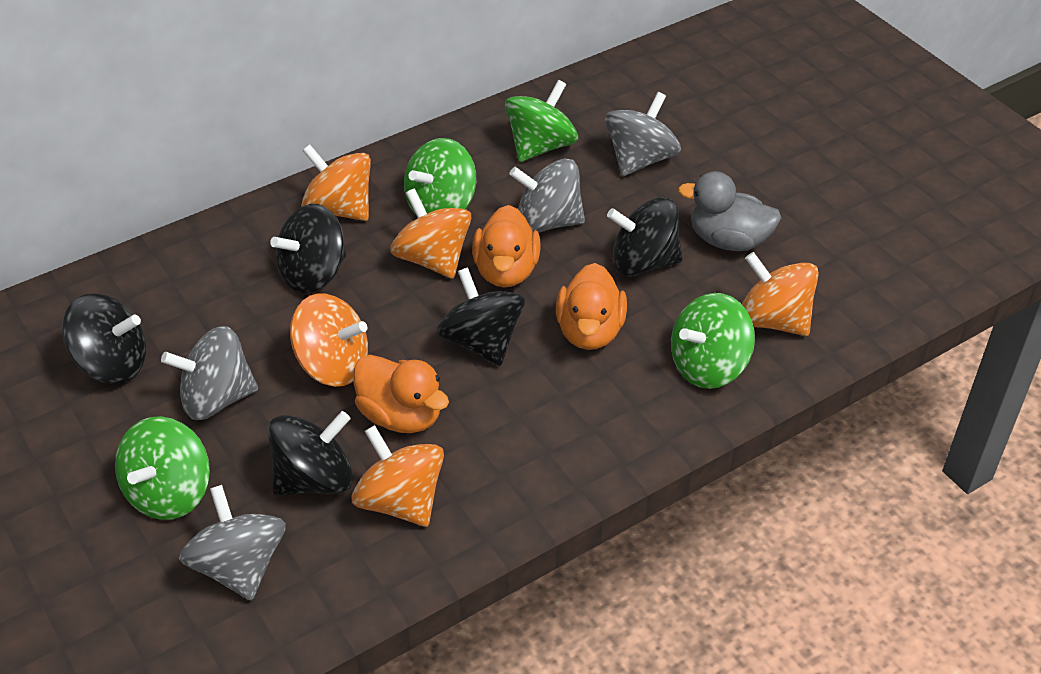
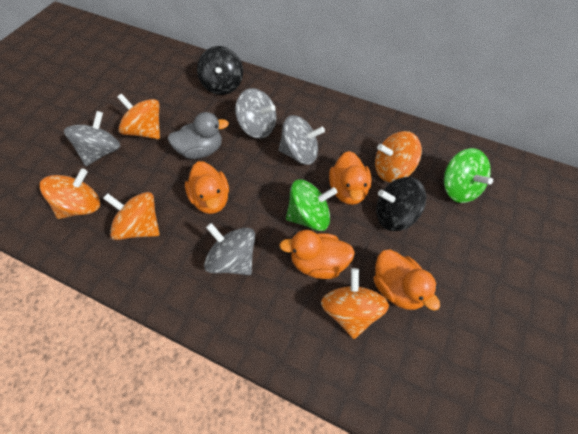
black spinning top: [62,293,146,384] [268,411,353,496] [270,204,346,294] [436,267,525,366] [607,197,682,277] = 5 -> [197,46,243,95] [376,177,426,231] = 2
green spinning top: [115,416,210,520] [404,138,476,215] [505,80,578,162] [671,293,755,389] = 4 -> [286,179,337,231] [444,148,493,203] = 2
orange duck: [354,355,449,433] [472,205,541,287] [556,263,627,350] = 3 -> [185,161,229,214] [279,230,355,279] [329,151,371,205] [374,250,440,311] = 4

